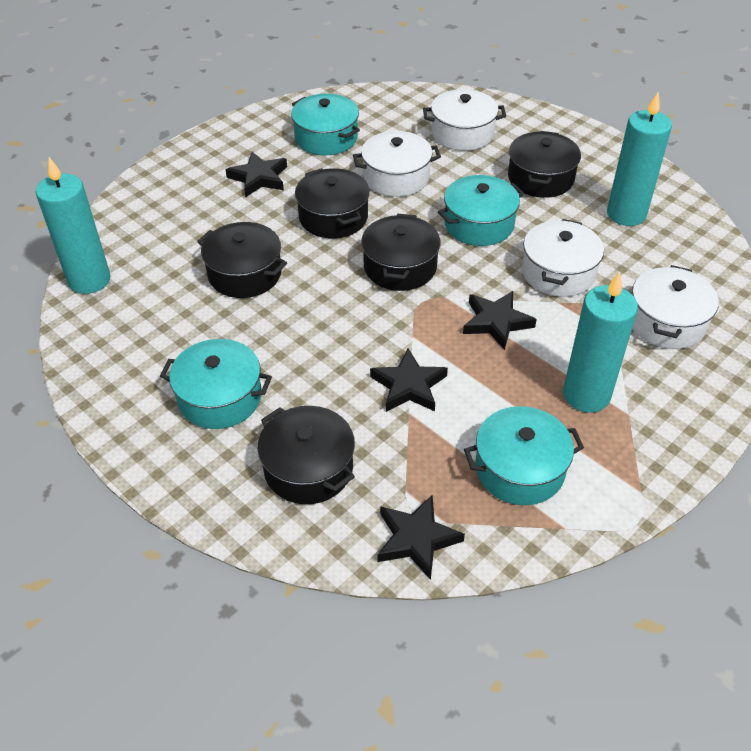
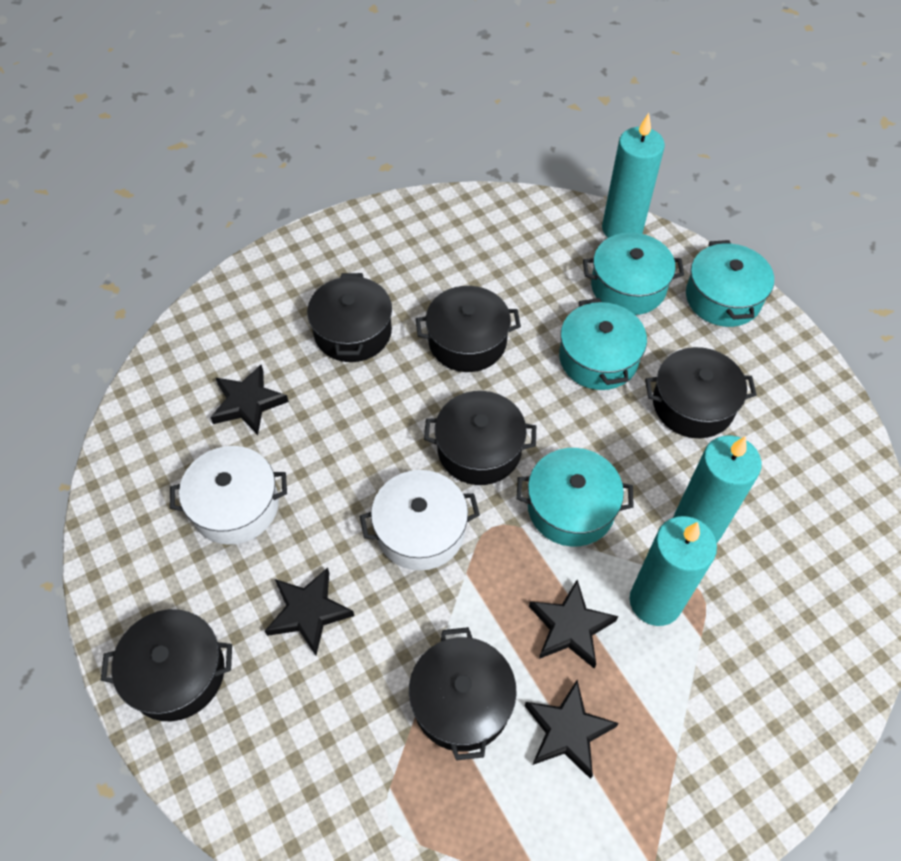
black pot: [197,222,287,298] [258,406,355,504] [295,168,370,238] [361,214,440,291] [508,131,581,198] = 5 -> [101,609,232,721] [307,273,392,362] [409,627,517,761] [416,286,521,372] [424,391,536,485] [645,347,757,438] = 6
white pot: [353,131,441,197] [423,89,506,151] [522,219,604,297] [632,265,719,349] = 4 -> [170,446,287,545] [360,470,480,571] = 2

